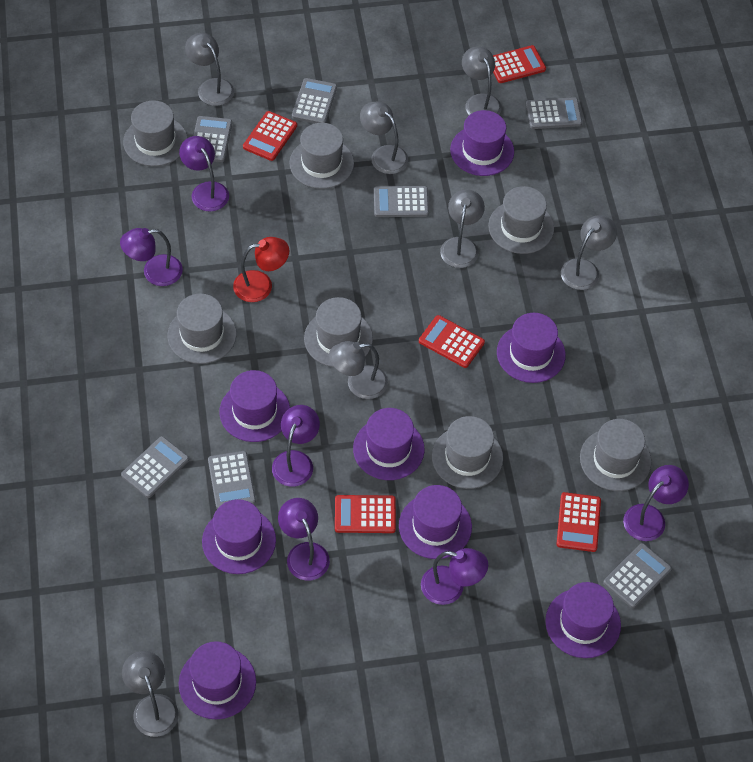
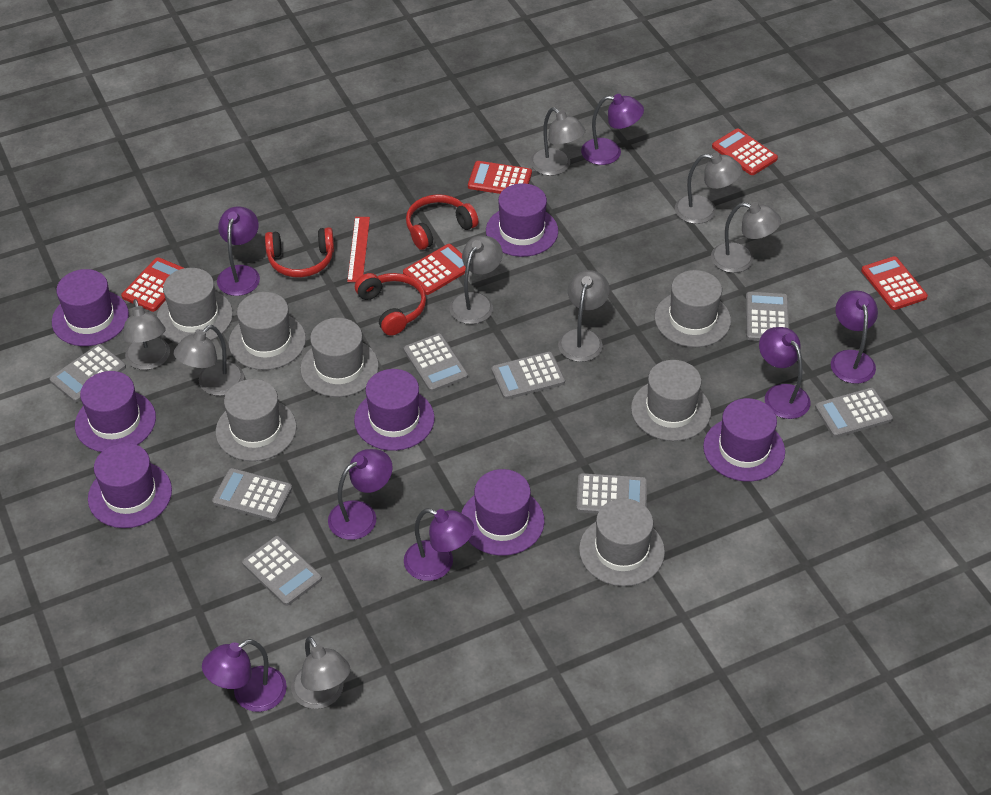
grey calculator: [121,436,189,498] [194,116,232,162] [208,451,256,509] [292,78,337,123] [374,186,429,217] [526,97,582,129] [603,543,672,608] = 7 -> [50,344,126,402] [212,468,292,521] [242,536,322,606] [404,333,468,392] [491,352,565,399] [576,473,647,514] [746,292,789,341] [815,388,893,438] = 8
grey lamp: [122,651,179,737] [185,33,234,106] [329,341,388,399] [360,102,408,174] [440,189,485,268] [462,47,502,115] [561,215,617,290] = 7 -> [123,299,170,370] [174,325,244,396] [291,636,350,709] [449,235,503,324] [530,107,586,176] [558,270,610,362] [675,152,742,224] [711,202,781,273] = 8
purple hat: [179,641,256,719] [202,499,276,574] [219,370,290,442] [353,408,425,480] [399,485,472,559] [450,110,514,176] [497,313,566,383] [545,582,621,658] = 8 -> [52,269,129,346] [75,371,156,452] [88,443,172,528] [354,369,435,451] [461,469,544,556] [486,183,558,257] [703,398,785,481] = 7
purple lamp: [120,228,183,286] [179,136,229,211] [272,405,320,487] [278,498,330,581] [421,548,488,605] [623,465,689,541] = 6 -> [202,639,287,712] [217,207,260,296] [328,449,393,540] [404,508,474,581] [581,94,644,165] [759,327,810,419] [831,290,878,384] = 7
red headphones: none = 0 -> [265,227,334,277] [355,273,426,336] [406,194,478,250] = 3
red lamp: [233,237,289,302] = 1 -> none = 0
red ruler: none = 0 -> [347,217,370,282] = 1

